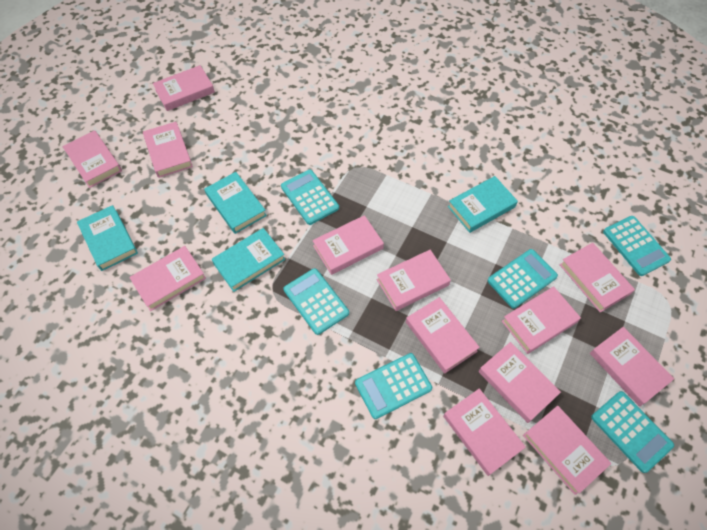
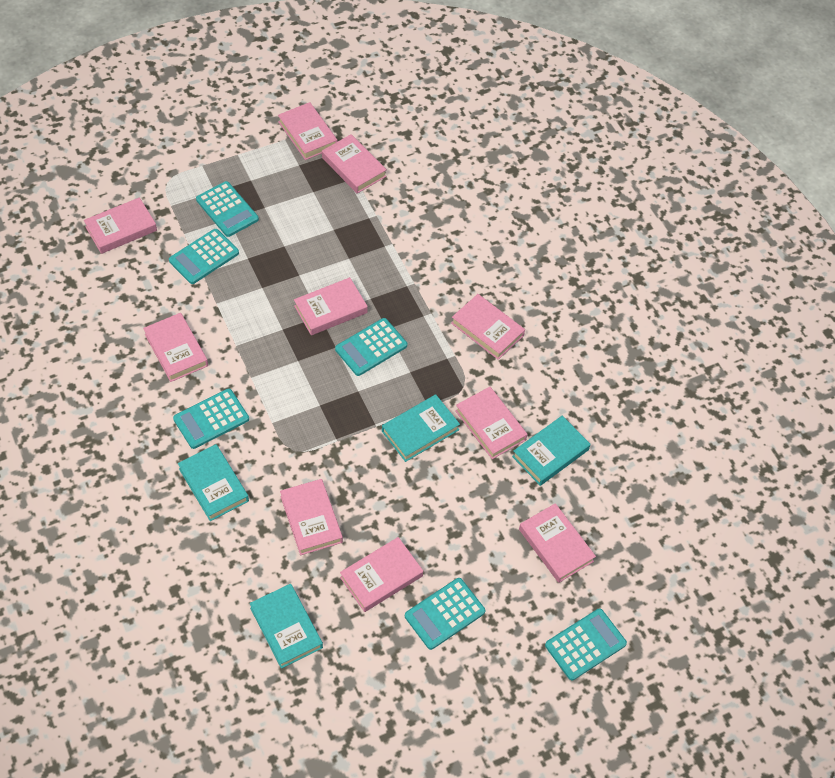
pink book: [62,130,122,188] [129,246,206,311] [143,122,193,178] [153,65,215,111] [312,215,384,275] [377,250,451,311] [406,297,480,373] [443,388,526,476] [479,342,561,423] [502,286,581,354] [523,406,611,495] [559,243,635,313] [590,327,674,407] = 13 -> [84,197,157,254] [143,313,208,382] [278,102,338,160] [280,479,343,555] [294,277,368,335] [322,134,387,194] [340,537,423,612] [451,294,525,360] [455,387,528,459] [519,503,596,583] = 10

